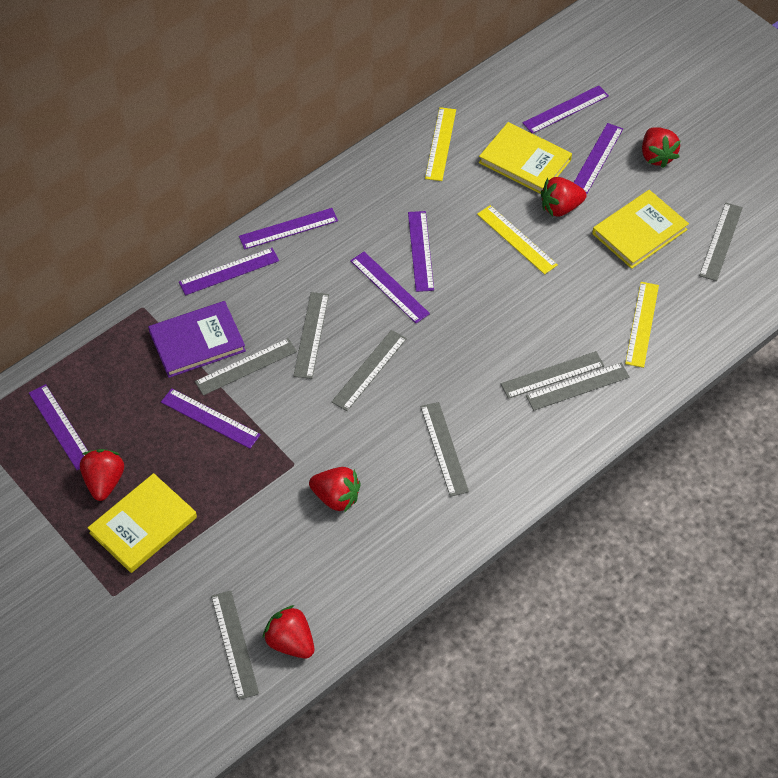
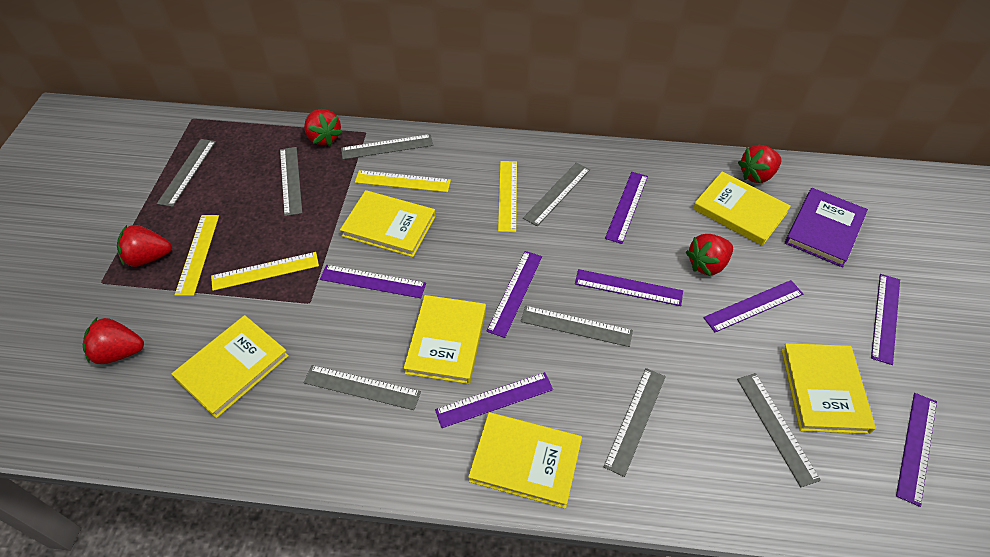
yellow book: [88,473,197,573] [479,122,572,194] [592,190,689,269] = 3 -> [171,315,289,418] [340,190,436,257] [404,295,486,384] [468,412,582,509] [693,171,791,246] [781,343,876,434] = 6
yellow ruler: [425,107,456,181] [477,205,558,274] [625,282,659,368] = 3 -> [175,215,219,296] [211,252,319,291] [355,170,451,192] [498,161,517,232] = 4

